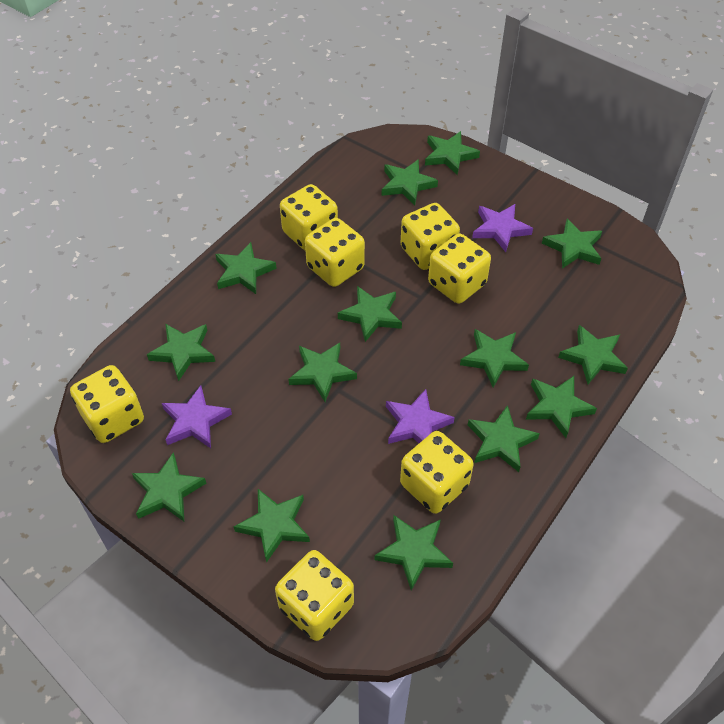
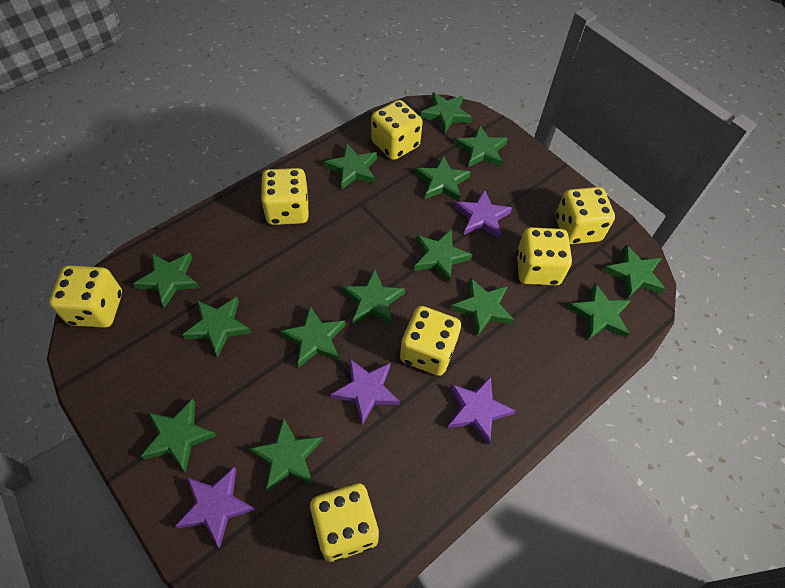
purple star: [162,385,232,448] [386,389,455,444] [472,204,533,252] = 3 -> [175,467,255,548] [331,358,400,425] [448,376,516,445] [454,189,512,238] = 4

